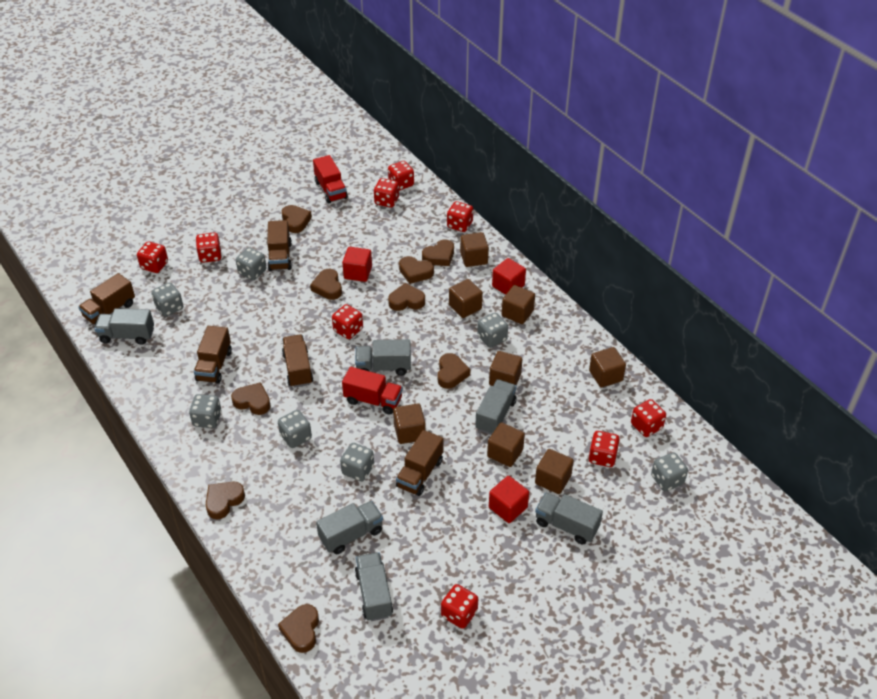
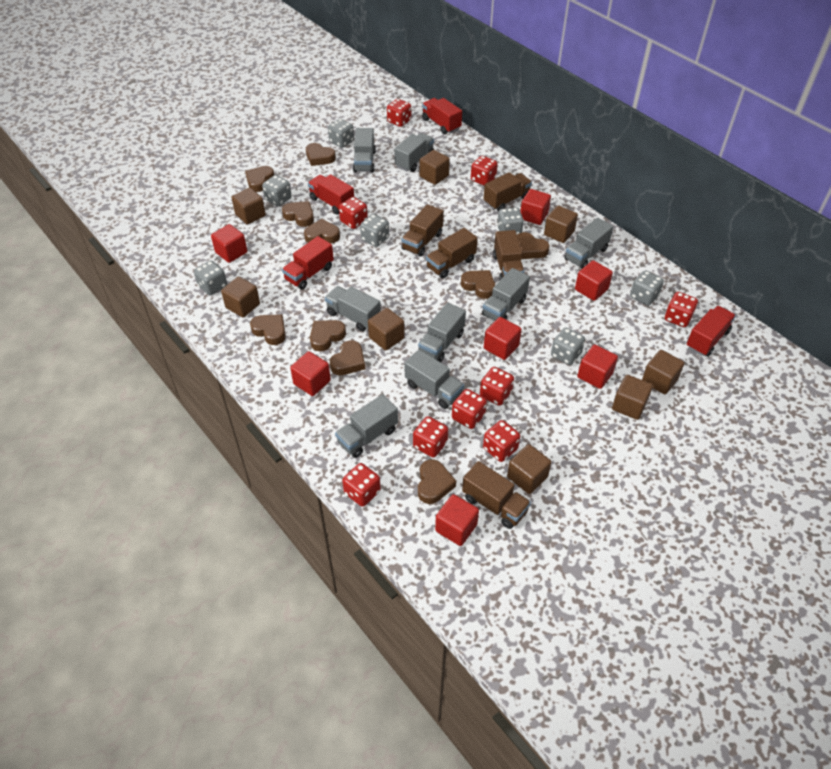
brown heart: [206,481,245,519] [231,382,271,415] [278,604,319,653] [282,205,312,233] [310,269,342,300] [388,283,425,311] [399,256,434,284] [422,239,454,266] [438,353,470,389] = 9 -> [245,166,274,192] [250,314,286,345] [282,201,314,227] [304,219,340,243] [306,143,336,166] [310,320,346,351] [330,340,365,375] [418,459,456,504] [461,270,495,299] [517,232,550,259] = 10
grey truck: [94,308,154,345] [316,501,383,554] [355,339,411,376] [355,552,393,621] [475,379,517,435] [535,493,603,544] = 6 -> [325,286,381,331] [335,394,398,458] [353,128,376,173] [394,133,434,172] [404,349,464,409] [418,302,466,362] [482,268,530,321] [564,218,613,269] = 8
red cube: [342,247,372,282] [489,476,529,523] [492,258,526,295] = 3 -> [211,224,247,263] [290,351,331,396] [435,494,479,546] [484,317,522,360] [521,189,551,225] [575,260,613,301] [577,344,618,389] = 7
red truck: [313,155,348,203] [342,367,403,415] = 2 -> [282,236,334,290] [308,174,354,214] [422,98,462,134] [686,306,736,356] = 4

